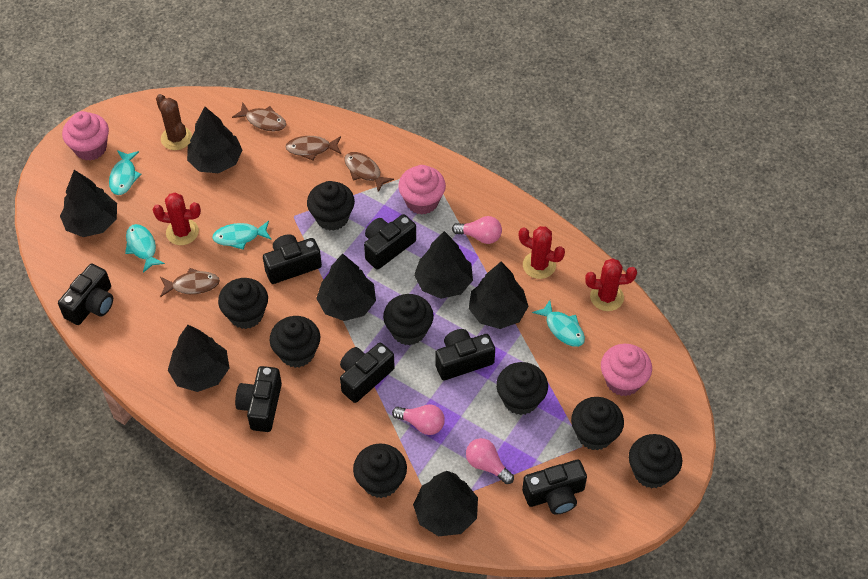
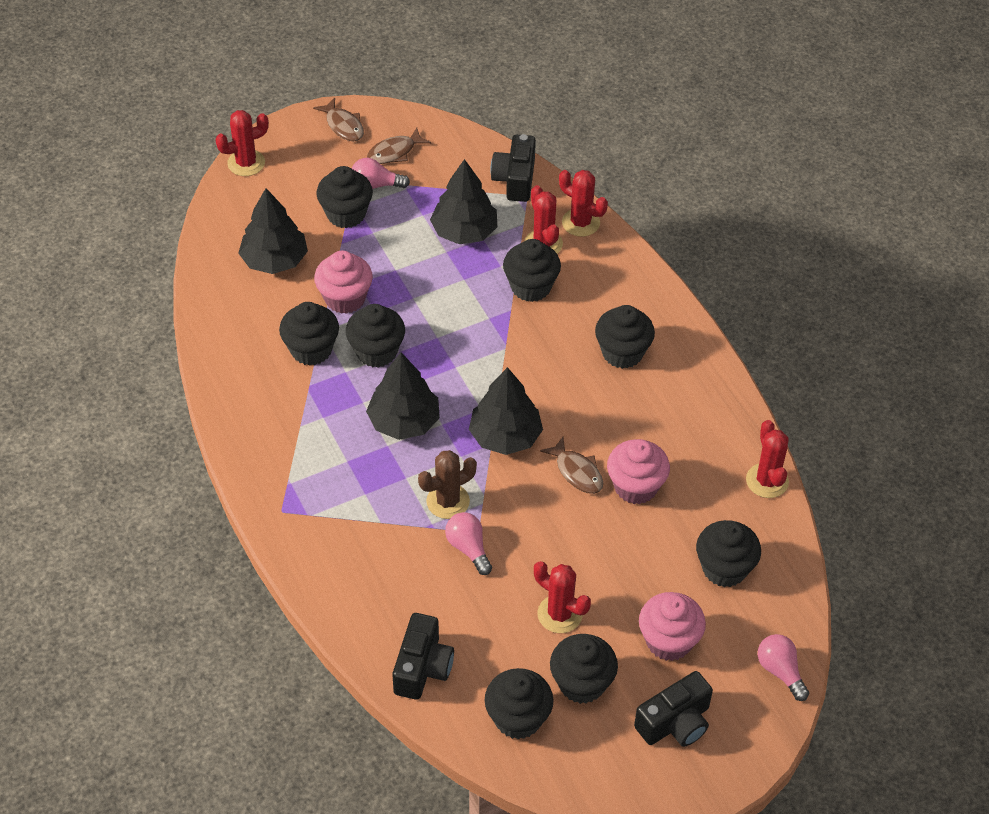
black camera: [58,264,113,325] [235,366,282,432] [263,234,322,284] [340,343,395,403] [364,214,416,270] [436,329,495,380] [522,460,587,515] = 7 -> [392,613,454,700] [490,134,536,202] [634,671,713,747] = 3
black tree: [60,170,117,237] [168,325,230,392] [187,107,243,173] [316,253,376,321] [413,471,478,536] [414,231,473,299] [469,262,529,329] = 7 -> [238,188,308,274] [366,352,440,440] [430,159,497,244] [469,367,543,455] = 4
brown fish: [160,268,220,297] [232,102,286,132] [285,136,341,161] [344,152,394,192] = 4 -> [313,98,364,141] [367,128,431,164] [540,437,603,494] = 3
red cactus: [153,193,201,245] [519,226,565,279] [585,258,637,311] = 3 -> [215,110,269,176] [524,185,563,254] [534,561,591,633] [559,170,608,237] [746,420,789,498] = 5
turquoise fish: [109,150,141,195] [125,224,165,273] [212,221,272,250] [532,300,585,347] = 4 -> none = 0

